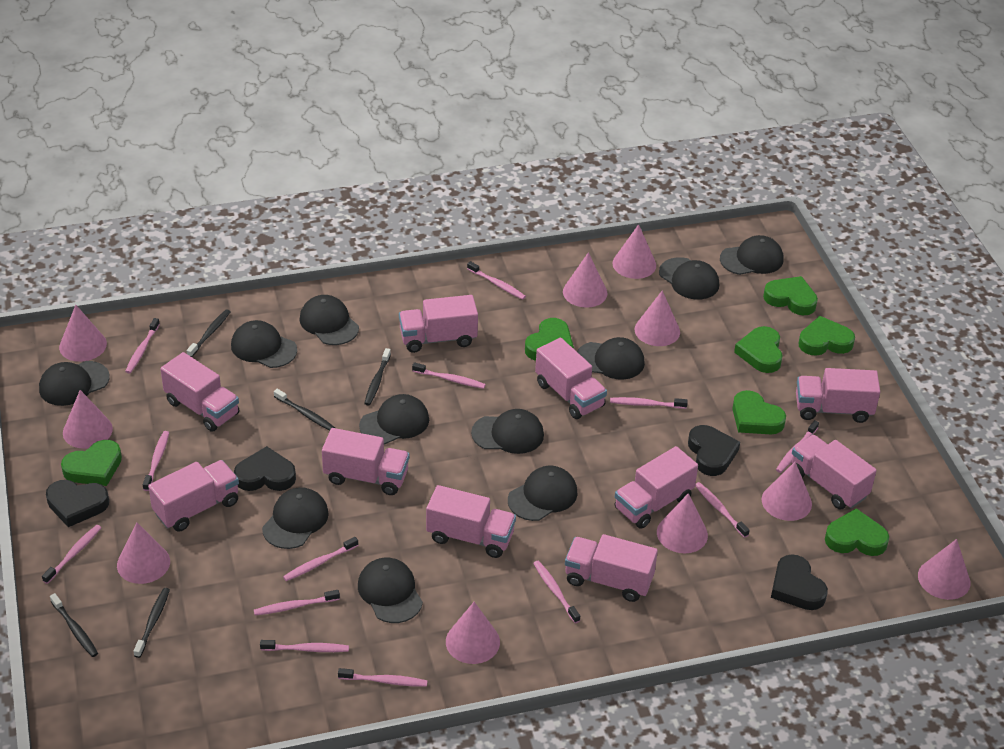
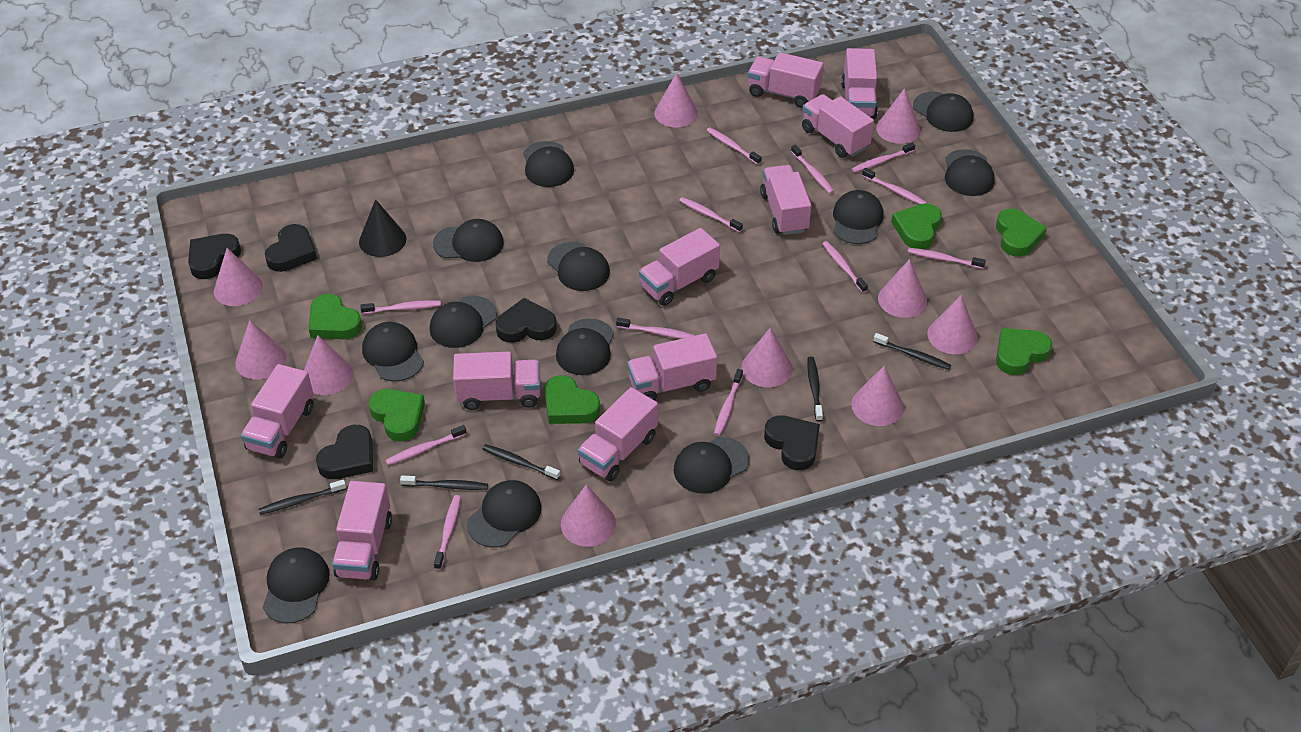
black cap: [39,361,110,406] [231,320,297,368] [262,487,329,549] [299,295,359,345] [358,557,423,623] [359,394,429,445] [471,409,544,454] [508,466,578,521] [577,337,645,380] [659,257,719,300] [720,235,783,275] = 11 -> [263,547,330,623] [362,322,424,382] [429,296,497,348] [433,219,504,262] [467,480,541,548] [523,141,574,187] [547,242,610,291] [556,318,614,375] [674,437,750,494] [833,190,883,244] [913,92,974,132] [945,149,995,196] = 12
black cone: none = 0 -> [359,199,406,257] = 1
black heart: [46,480,109,527] [234,446,296,491] [688,425,740,476] [771,554,828,610] = 4 -> [188,234,241,279] [265,224,317,272] [316,425,373,479] [496,298,557,343] [764,415,820,470] = 5
green heart: [61,440,122,486] [525,318,574,361] [732,390,786,434] [734,326,783,373] [763,276,818,315] [799,316,855,356] [825,508,889,556] = 7 -> [309,294,362,339] [369,389,425,442] [544,375,600,424] [891,203,942,249] [996,209,1047,257] [996,328,1052,375] = 6
pink toothbrush: [42,525,101,584] [125,318,160,374] [143,431,169,491] [254,590,340,615] [260,640,349,652] [283,537,358,581] [338,668,428,687] [412,362,486,389] [467,261,526,300] [533,561,580,623] [610,397,688,409] [695,482,750,538] [776,420,819,473] = 13 -> [360,300,441,314] [385,425,467,465] [434,495,461,570] [616,318,695,339] [679,197,743,232] [706,128,762,165] [714,369,743,436] [791,145,834,194] [822,241,868,293] [852,142,915,173] [862,168,927,204] [908,248,986,269] = 12

